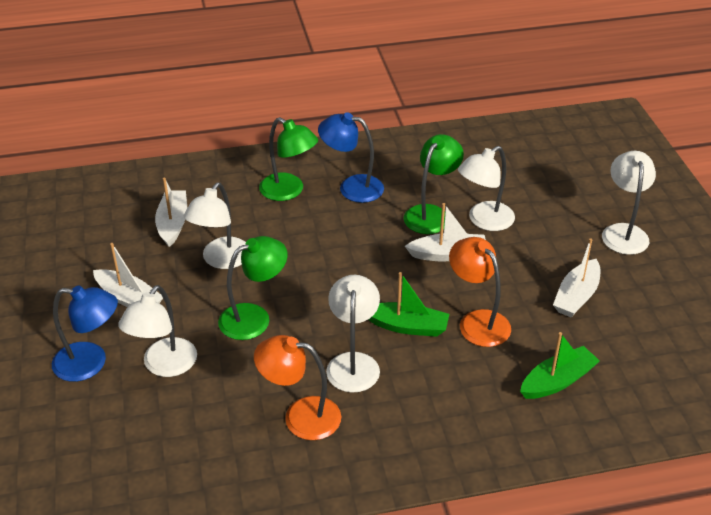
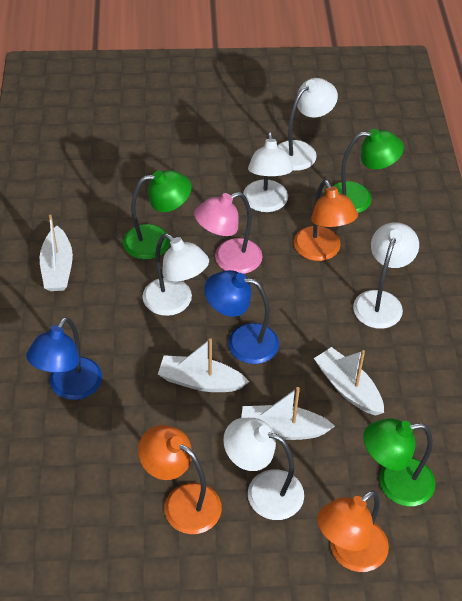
green boat: [368,272,449,337] [520,332,600,399] = 2 -> none = 0
orange lamp: [254,335,341,440] [449,237,511,347] = 2 -> [138,425,222,534] [294,180,358,261] [317,490,389,572] = 3
pink lamp: none = 0 -> [194,192,263,274] = 1

